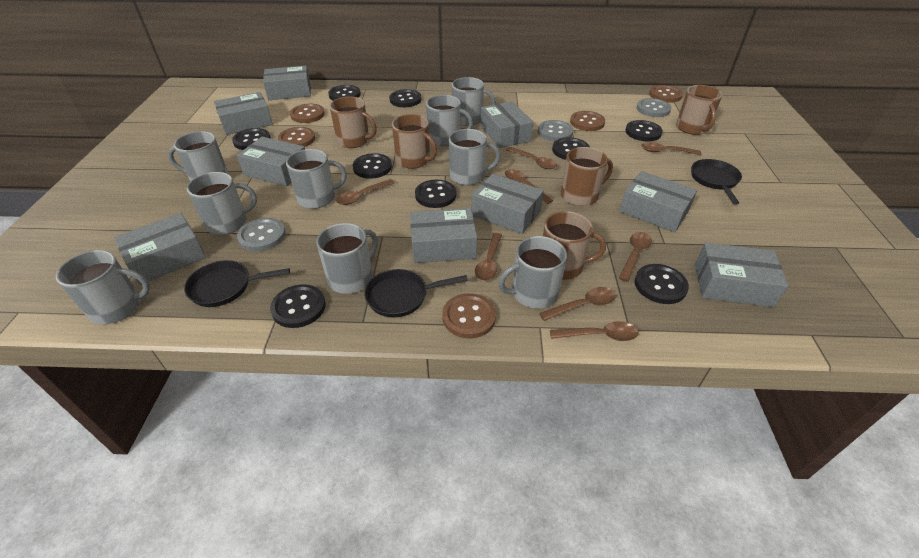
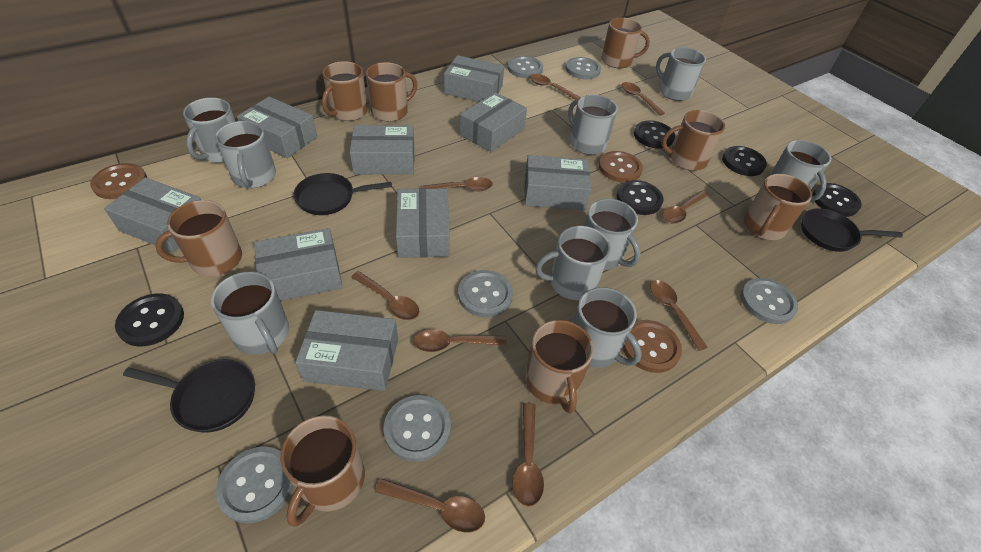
black button: [232,128,271,150] [270,284,326,328] [328,85,361,101] [353,153,392,179] [389,89,422,107] [415,180,456,208] [552,137,590,160] [625,120,663,141] [635,264,689,304] = 9 -> [115,293,184,347] [617,180,664,215] [634,120,675,149] [722,146,767,176] [812,183,862,217] = 5
brown button: [278,127,315,147] [290,104,325,123] [442,293,496,338] [570,111,605,131] [649,85,683,103] = 5 -> [90,163,147,199] [599,151,643,183] [623,320,682,373] = 3
brown mug: [330,96,377,148] [392,114,437,169] [543,211,606,280] [561,147,613,206] [676,85,723,135] = 5 -> [155,200,242,276] [280,415,365,527] [322,61,368,121] [366,62,417,122] [525,320,594,413] [601,17,650,69] [661,110,725,171] [744,174,812,240] = 8
brown spoon: [336,179,395,205] [475,233,502,281] [505,169,553,204] [506,147,557,169] [539,287,616,321] [550,321,638,341] [619,232,652,282] [641,142,701,155] = 8 -> [351,271,419,320] [375,478,485,533] [413,329,507,352] [420,177,493,191] [512,403,544,506] [530,74,581,100] [621,82,665,116] [650,280,708,351] [662,190,709,224] = 9
grey button: [237,218,286,251] [538,120,574,141] [636,98,672,117] = 3 -> [216,447,294,523] [384,395,451,462] [458,270,513,317] [508,56,543,78] [565,57,601,79] [741,278,798,324] = 6

